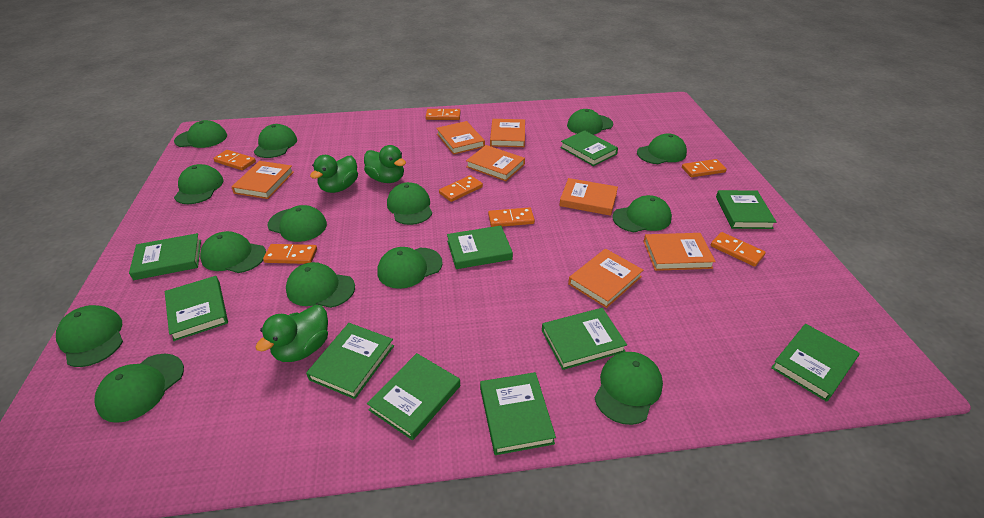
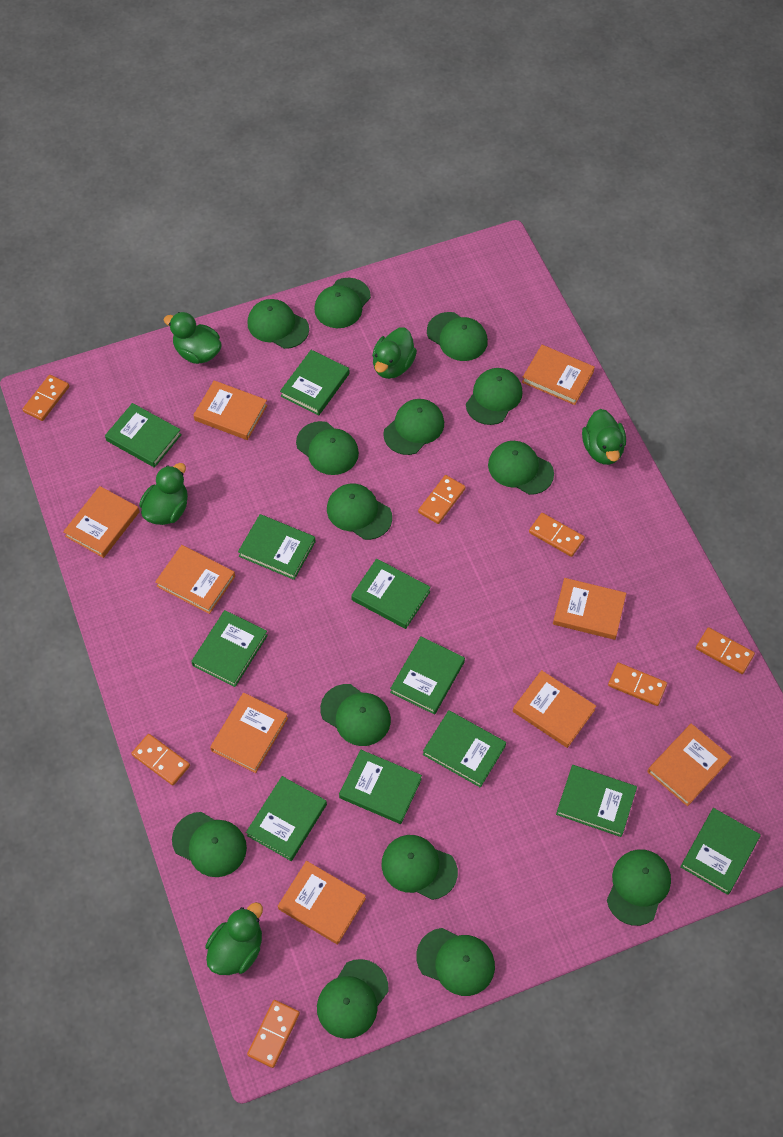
green book: [129,233,201,280] [165,276,228,341] [306,323,394,399] [367,353,460,440] [447,225,513,269] [480,372,556,455] [542,308,627,370] [560,130,618,166] [716,190,776,229] [771,324,860,402] = 10 -> [105,403,182,468] [191,610,268,687] [238,514,316,580] [246,776,327,861] [280,350,350,415] [339,750,422,824] [351,558,431,629] [390,636,465,715] [423,710,506,788] [556,765,637,837] [680,808,761,895] = 11
green duck: [255,305,328,362] [310,155,358,193] [364,145,406,183] = 3 -> [139,463,188,525] [164,312,222,364] [205,902,263,975] [372,327,417,379] [582,409,626,465] = 5
orange book: [231,161,294,199] [436,121,485,155] [466,145,525,181] [490,119,525,147] [559,178,618,216] [568,249,643,308] [643,233,716,271] = 7 -> [63,486,140,558] [155,545,235,614] [193,380,268,440] [210,693,288,773] [278,861,366,944] [513,670,596,748] [522,345,595,405] [553,578,626,640] [647,724,731,806] = 9

